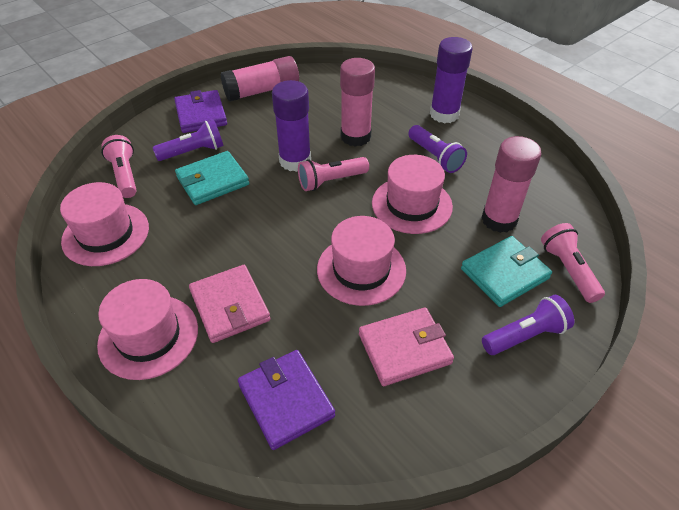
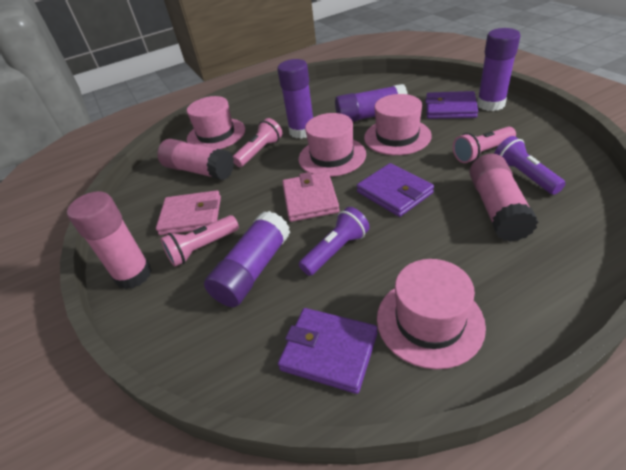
purple flashlight: [153,120,224,161] [408,125,467,173] [482,295,574,355] = 3 -> [299,207,370,276] [494,136,566,195] = 2
purple glue stick: [272,80,311,172] [430,37,472,123] = 2 -> [204,211,290,307] [277,59,313,139] [335,84,408,122] [477,28,521,111] = 4
purple wallet: [174,90,227,133] [238,350,335,450] = 2 -> [278,308,377,394] [357,163,434,217] [425,91,478,119] = 3
turquoise wallet: [175,151,249,205] [461,236,552,307] = 2 -> none = 0

